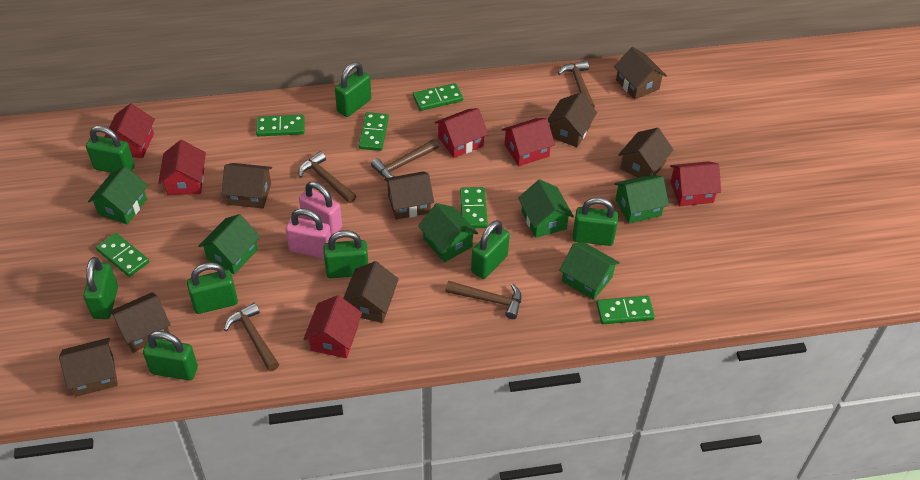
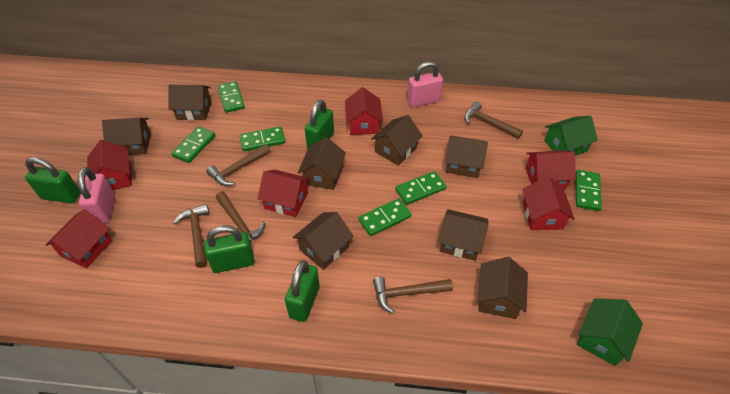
green house: [88,166,148,225] [198,214,260,274] [418,203,478,262] [518,179,574,238] [559,242,620,300] [614,175,669,224] = 6 -> [544,116,598,156] [577,298,643,366] = 2
green padlock: [84,257,118,319] [86,126,135,173] [143,331,198,381] [187,262,238,314] [323,230,368,278] [335,62,371,117] [471,220,510,279] [572,197,618,246] = 8 -> [25,157,81,203] [204,225,254,273] [285,260,320,322] [305,100,334,149] = 4

